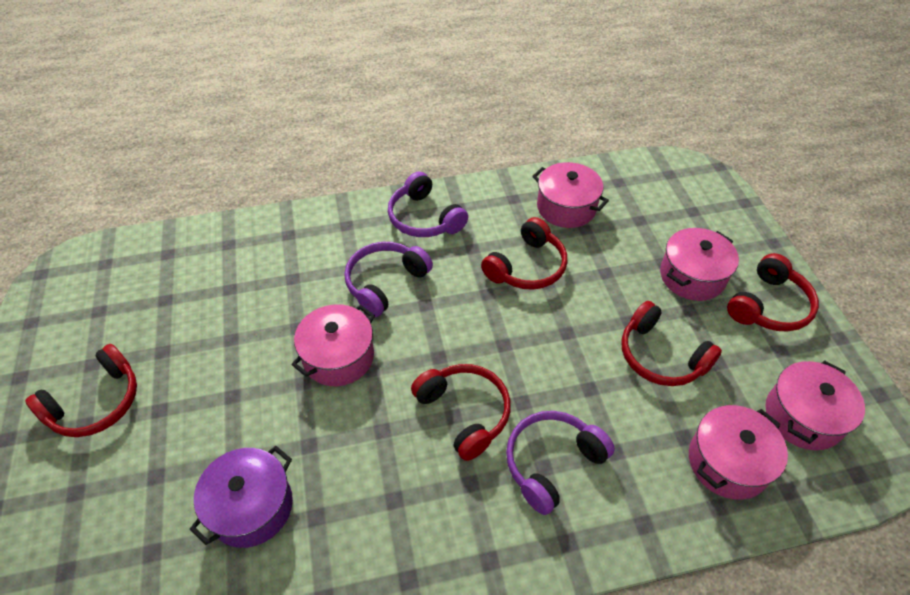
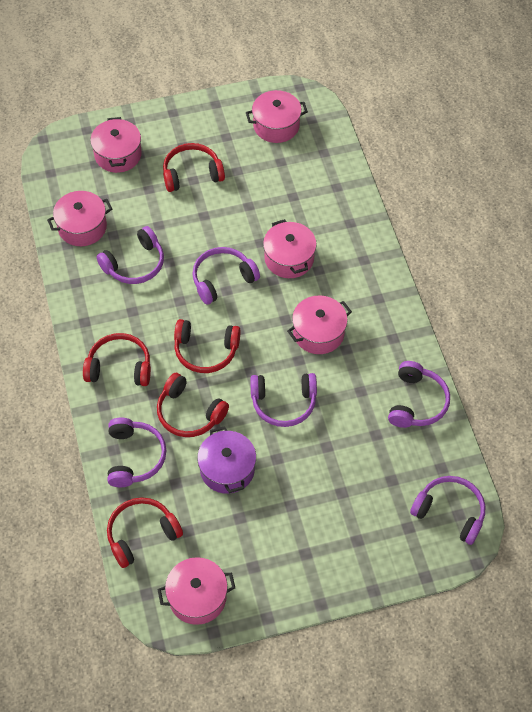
pink pot: [291,304,375,386] [532,162,609,228] [660,228,739,301] [689,405,788,500] [765,360,865,450] = 5 -> [47,191,112,246] [90,117,142,173] [157,557,235,625] [246,90,308,143] [263,219,317,278] [287,296,352,354] = 6
purple headphones: [344,242,433,317] [388,172,468,237] [506,411,615,515] = 3 -> [96,226,164,284] [107,418,167,487] [192,247,260,304] [250,373,317,427] [388,361,450,428] [410,476,486,545] = 6

